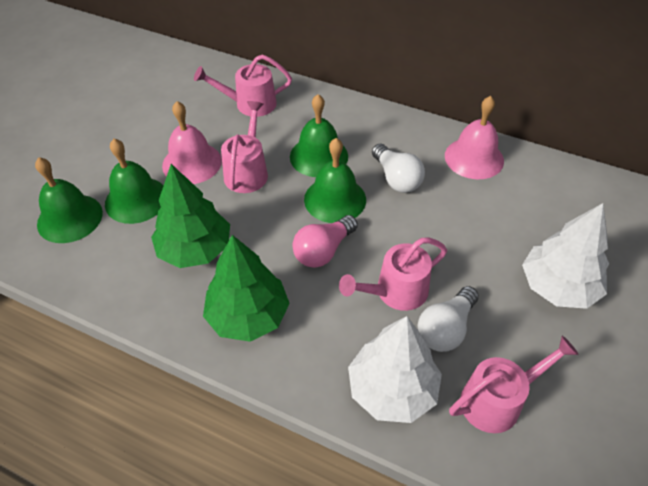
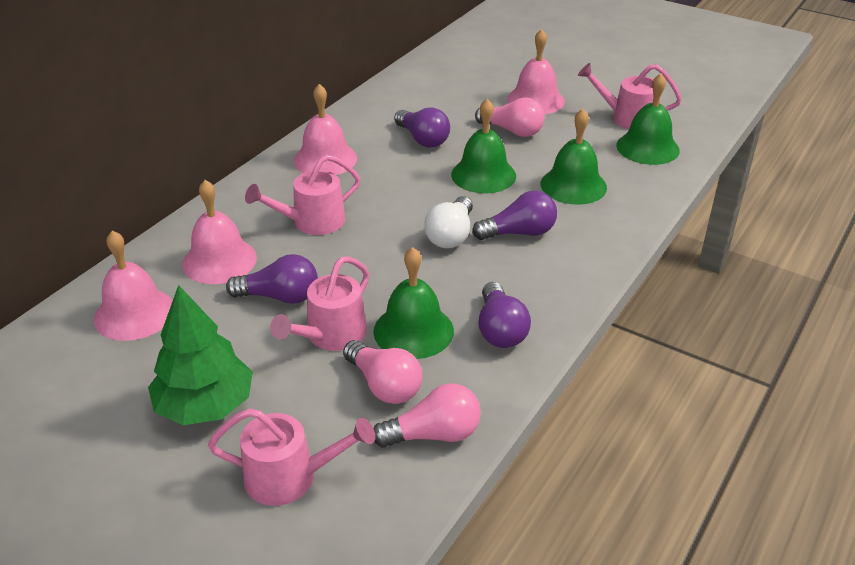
green tree: [151,164,230,268] [203,235,290,342] = 2 -> [148,285,253,425] = 1
pink bell: [162,101,222,184] [445,96,504,179] = 2 -> [94,230,173,341] [182,180,257,284] [294,84,357,175] [507,29,565,114] = 4
pink light bulb: [292,215,358,268] = 1 -> [343,340,422,404] [373,383,481,448] [475,97,545,137] = 3
purple light bulb: none = 0 -> [226,254,318,304] [394,107,450,148] [472,191,557,240] [479,282,531,348] = 4
white light bulb: [372,144,425,193] [417,286,479,352] = 2 -> [424,196,473,248] = 1
white tree: [348,316,442,423] [522,203,609,309] = 2 -> none = 0

